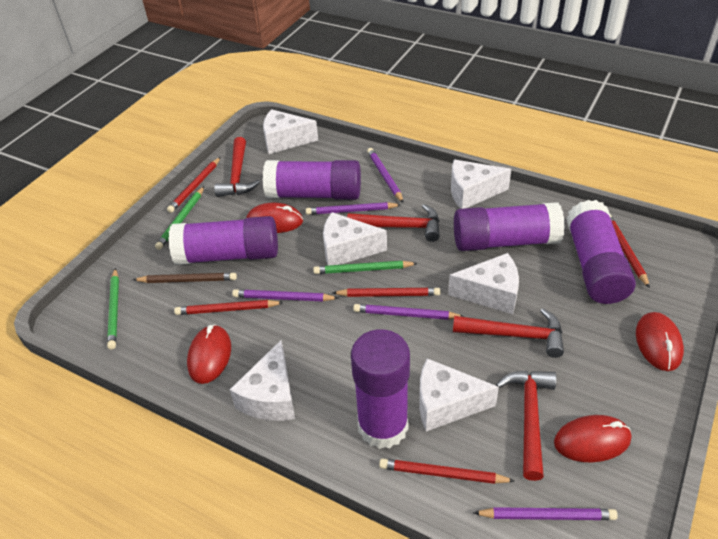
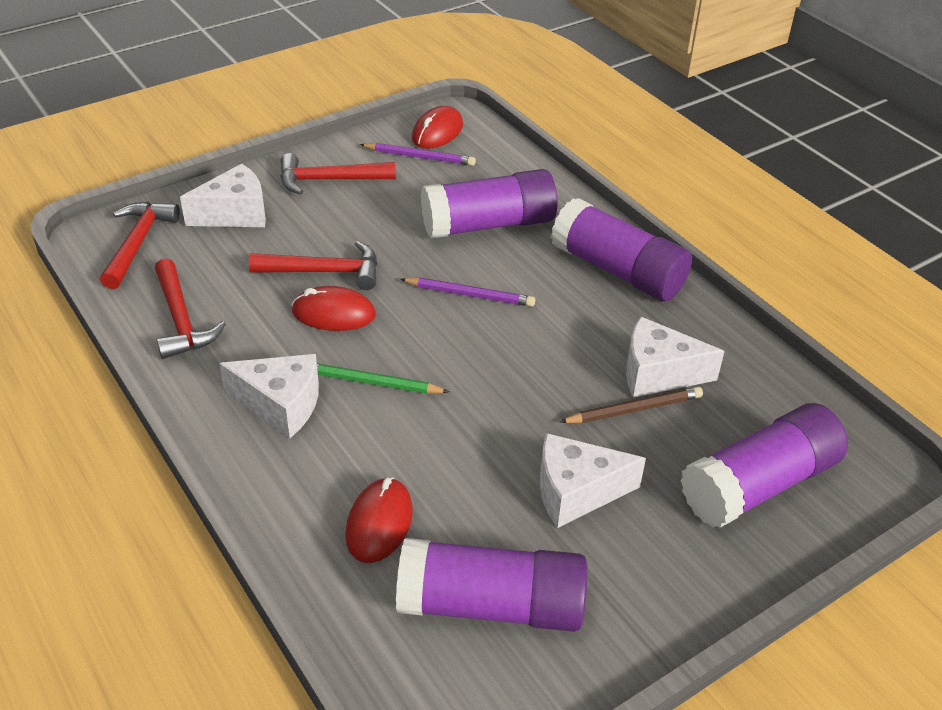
green pencil: [107,268,119,349] [155,187,204,250] [313,261,418,274] = 3 -> [317,363,449,394] = 1
purple glue stick: [168,216,278,265] [263,160,361,200] [351,329,410,449] [454,202,565,251] [566,200,636,304] = 5 -> [396,538,588,632] [421,169,558,239] [551,198,692,301] [680,403,848,528] = 4
purple pencil: [232,289,339,302] [306,202,401,215] [353,304,465,320] [367,148,404,203] [473,507,618,520] = 5 -> [360,143,476,166] [400,277,535,307] = 2
red mouse: [187,324,231,384] [246,203,303,233] [554,415,631,462] [636,312,684,371] = 4 -> [291,286,376,331] [345,477,413,563] [412,106,463,148] = 3
red pencil: [167,157,221,213] [174,300,284,315] [332,288,441,297] [379,458,515,484] [610,215,650,288] = 5 -> none = 0
white cheese: [230,340,295,421] [263,109,318,154] [323,212,387,266] [419,358,499,432] [448,253,519,314] [451,160,511,209] = 6 -> [180,164,266,227] [219,354,319,438] [540,433,646,528] [626,316,725,398] = 4

